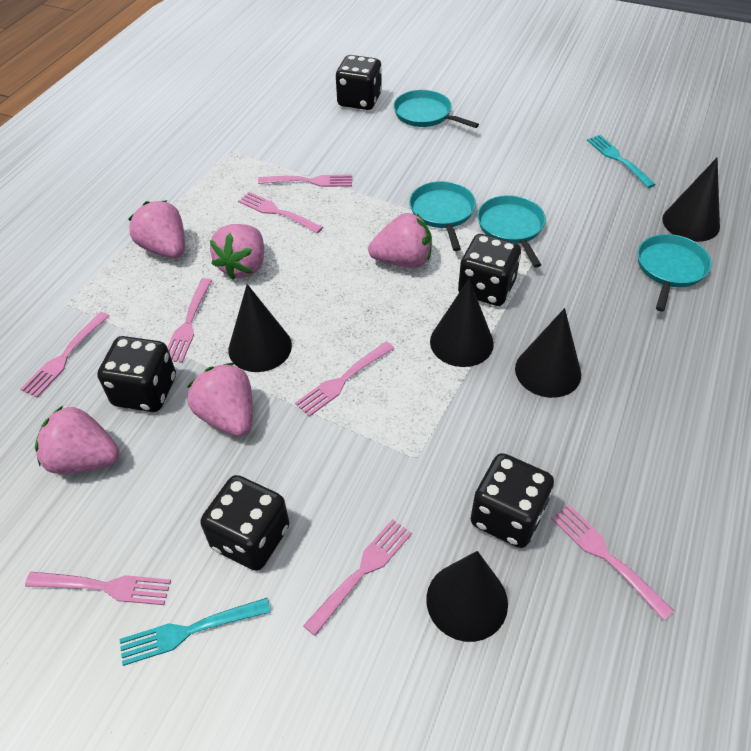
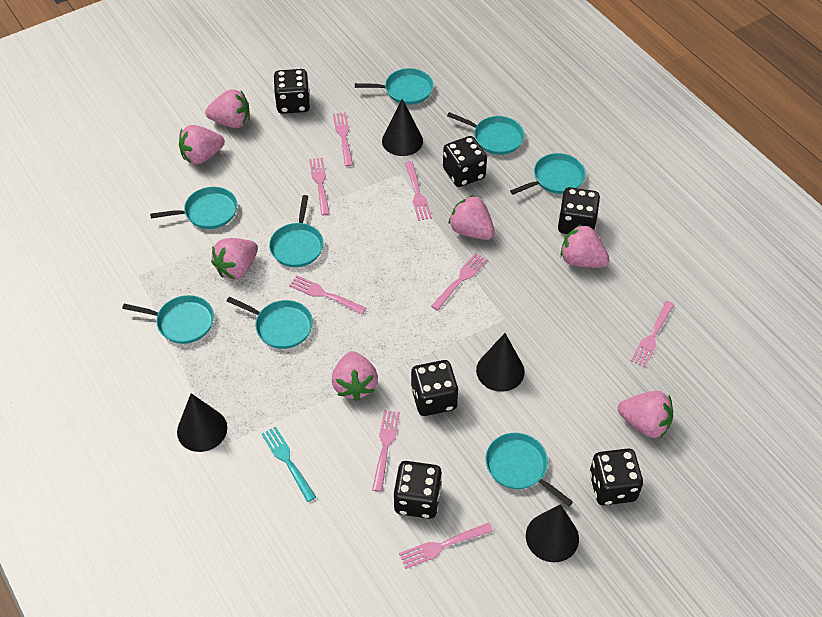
black cone: [228,284,292,372] [426,551,508,642] [430,279,494,367] [515,308,581,398] [662,158,720,242] = 5 -> [177,393,227,452] [382,99,423,156] [476,333,525,392] [526,504,579,562] = 4
black dice: [97,336,176,412] [200,475,289,571] [336,55,382,110] [458,234,521,306] [471,453,554,548] = 5 -> [273,69,310,114] [394,461,442,519] [411,360,459,416] [443,136,487,187] [558,187,600,234] [590,448,643,505] = 6
pink strawberry: [35,406,120,474] [128,200,185,259] [187,363,253,437] [210,224,264,280] [368,213,432,268] = 5 -> [179,125,225,165] [205,89,250,128] [211,238,258,280] [332,351,378,401] [448,195,495,240] [561,224,610,268] [618,391,673,438] = 7
turquoise fork: [120,598,271,666] [587,135,656,188] = 2 -> [261,426,316,502] = 1
turquoise pan: [393,90,479,128] [409,181,476,251] [477,195,546,268] [637,234,712,311] = 4 -> [122,295,214,344] [150,187,237,229] [227,297,313,349] [269,195,324,267] [355,68,434,105] [447,112,525,155] [485,433,573,507] [510,153,586,195] = 8

